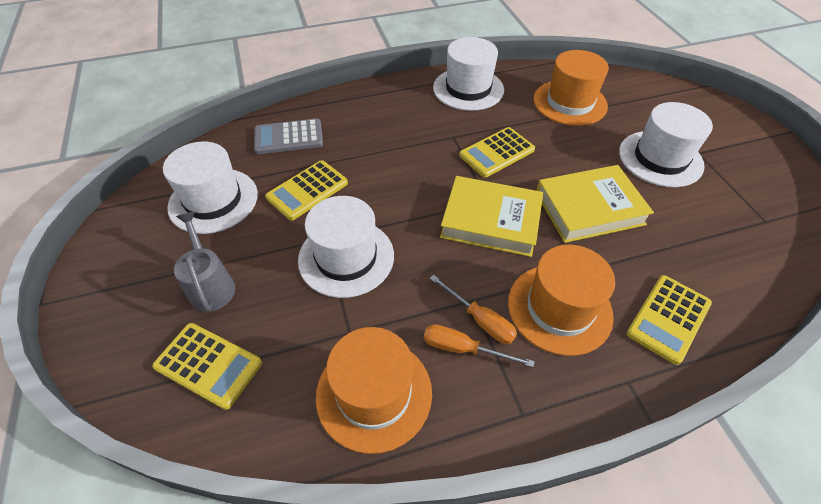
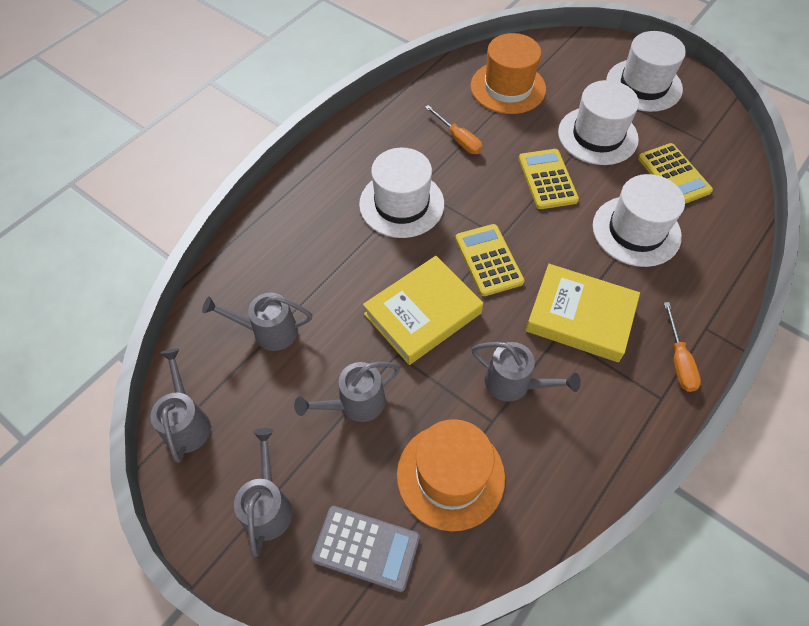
grey watering can: [174,212,235,312] = 1 -> [150,349,211,463] [202,293,312,351] [234,428,292,557] [294,362,400,422] [472,342,580,402] = 5
orange hat: [316,327,432,454] [508,245,615,356] [533,50,609,126] = 3 -> [397,419,505,531] [471,33,546,114] = 2
yellow calculator: [152,323,262,410] [265,160,348,221] [459,127,535,178] [627,275,712,365] = 4 -> [455,224,524,296] [519,149,579,209] [638,143,713,204] = 3

